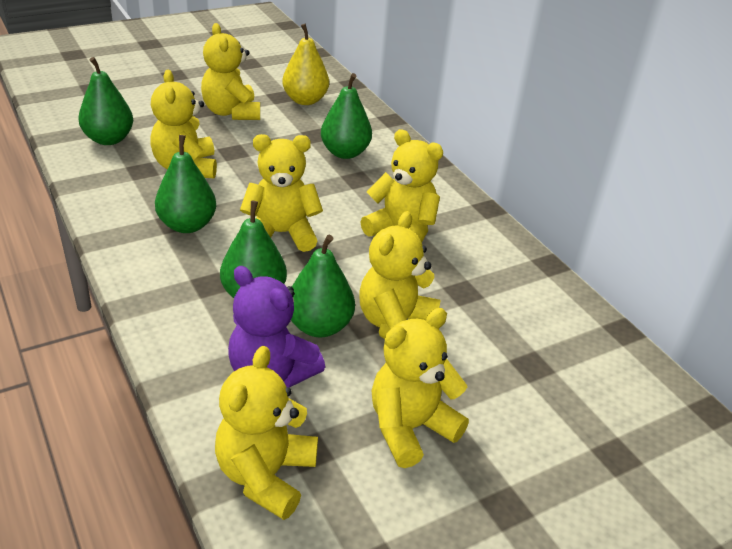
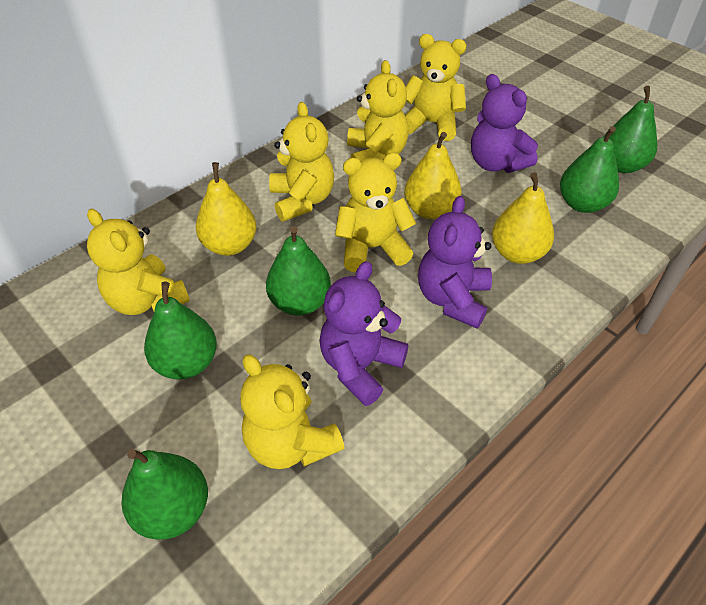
purple teddy bear: [228,266,325,387] = 1 -> [319,261,408,406] [418,196,492,328] [471,74,538,173] = 3
yellow pear: [282,24,329,105] = 1 -> [196,162,257,256] [404,132,462,219] [492,173,554,264] = 3
yellow teddy bear: [150,70,217,179] [201,23,260,120] [215,346,318,520] [240,134,323,252] [359,211,441,339] [360,129,443,243] [372,308,469,468] = 7 -> [87,209,190,315] [240,354,345,469] [269,102,334,222] [335,153,416,272] [347,60,409,161] [405,34,467,141] = 6

